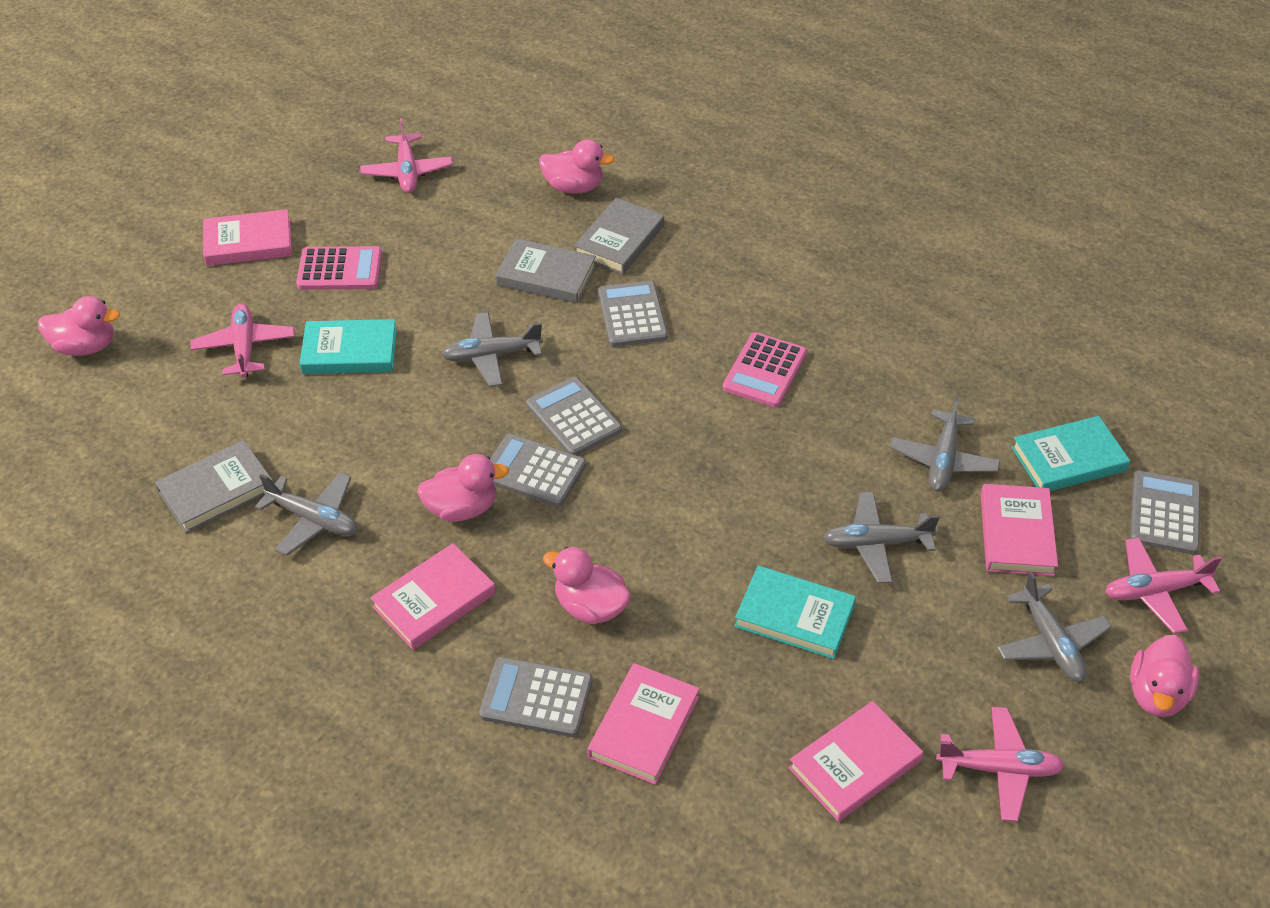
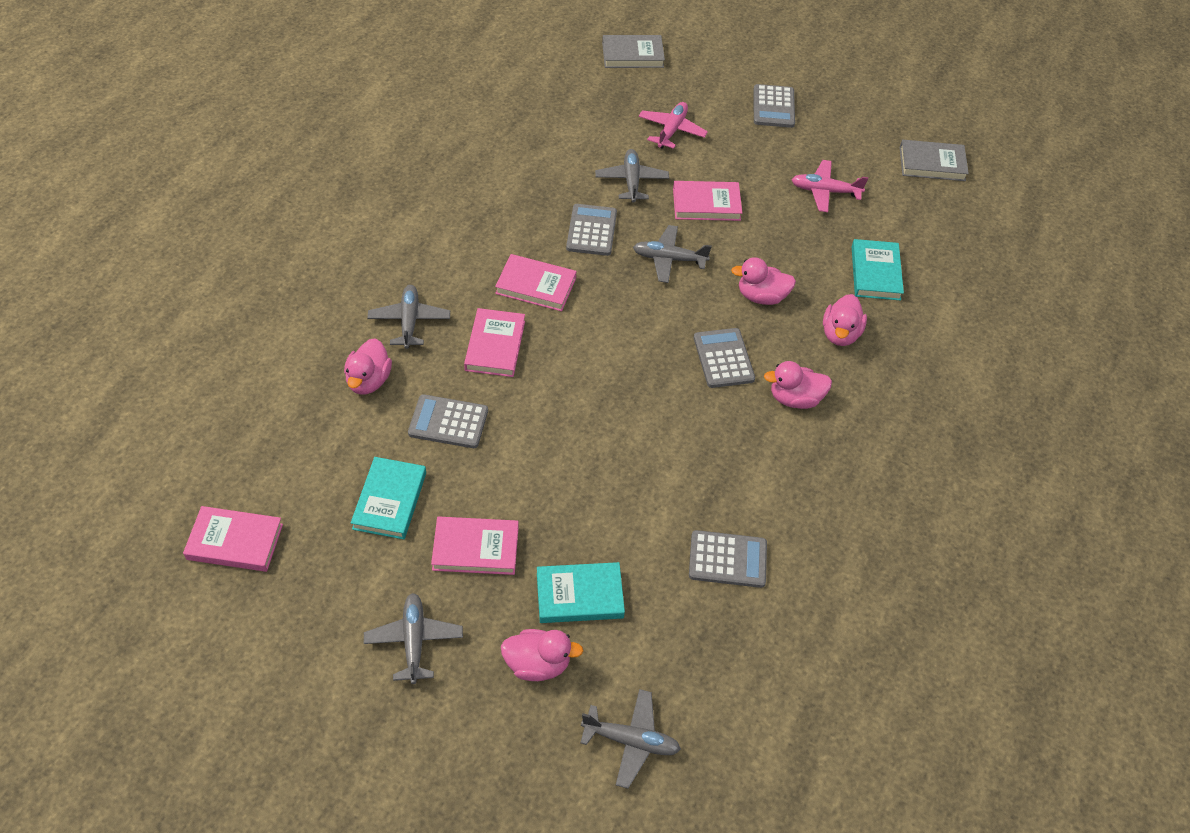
grey book: [155,440,272,533] [496,238,596,303] [574,198,664,274] = 3 -> [602,35,665,68] [900,140,969,181] = 2
pink calculator: [296,246,382,290] [723,332,807,407] = 2 -> none = 0
pink plane: [191,304,295,377] [360,118,453,193] [936,707,1065,821] [1105,538,1222,634] = 4 -> [639,102,708,149] [792,160,868,212] = 2

